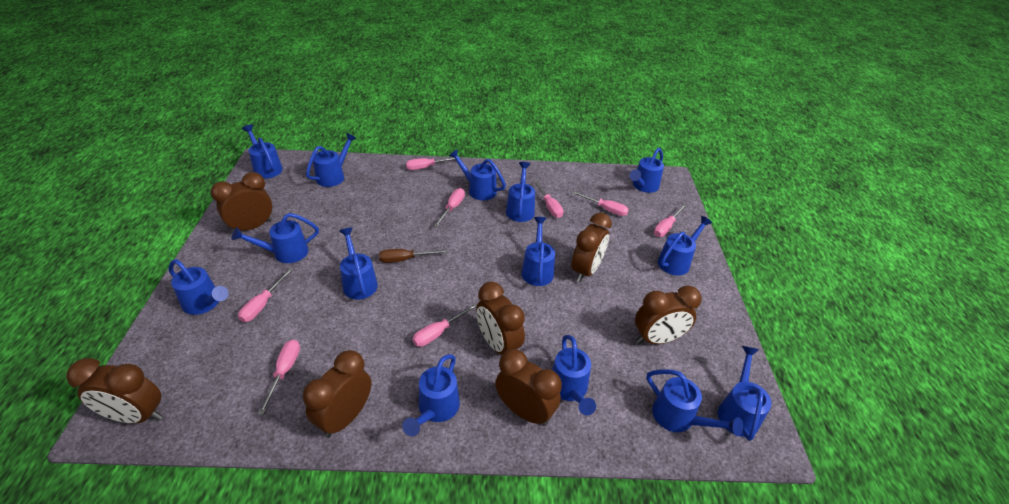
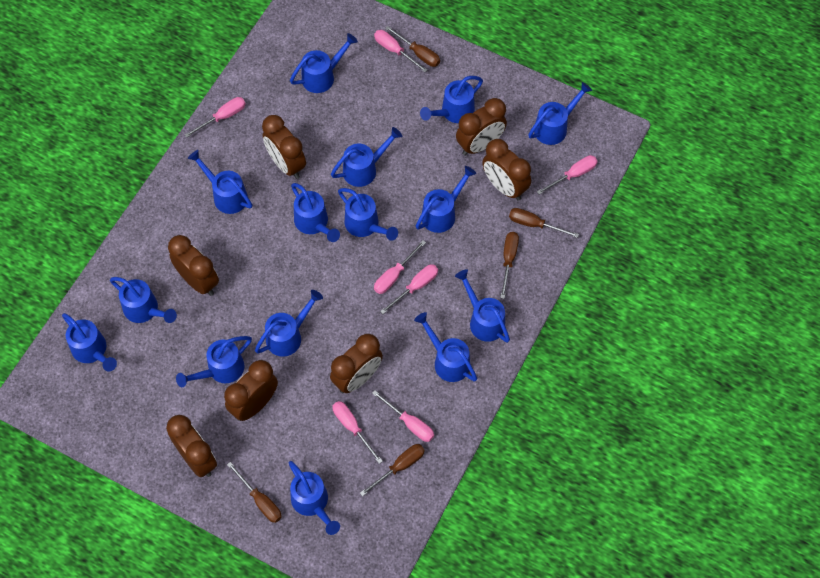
blue watering can: [169,259,229,315] [231,213,319,263] [242,125,283,179] [306,133,357,187] [339,228,378,299] [402,354,460,436] [449,149,506,200] [506,162,535,222] [521,217,555,286] [552,335,596,415] [629,148,664,193] [647,369,743,436] [658,216,712,276] [718,346,771,441] = 14 -> [62,313,117,372] [110,277,177,323] [176,336,252,387] [188,150,252,214] [255,290,323,357] [289,461,340,535] [290,33,358,93] [291,183,340,242] [331,127,402,187] [338,188,398,241] [414,312,477,382] [416,166,476,233] [420,76,483,123] [455,270,510,343] [528,82,592,145] = 15
brown screwdriver: [379,249,448,263] = 1 -> [227,462,282,523] [360,444,425,496] [385,26,440,67] [500,232,519,299] [509,208,579,238] = 5
pink screwdriver: [238,268,293,322] [258,339,300,415] [406,157,462,170] [412,303,477,347] [434,188,465,227] [533,180,563,218] [572,191,629,216] [654,204,687,237] = 8 -> [185,97,246,138] [333,401,383,464] [372,390,434,442] [374,30,427,72] [374,240,426,294] [380,264,438,314] [537,155,598,195] = 7

